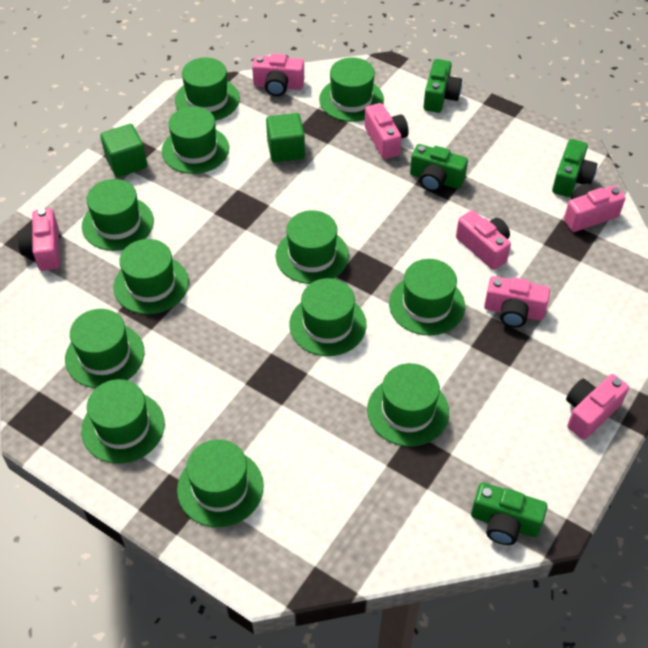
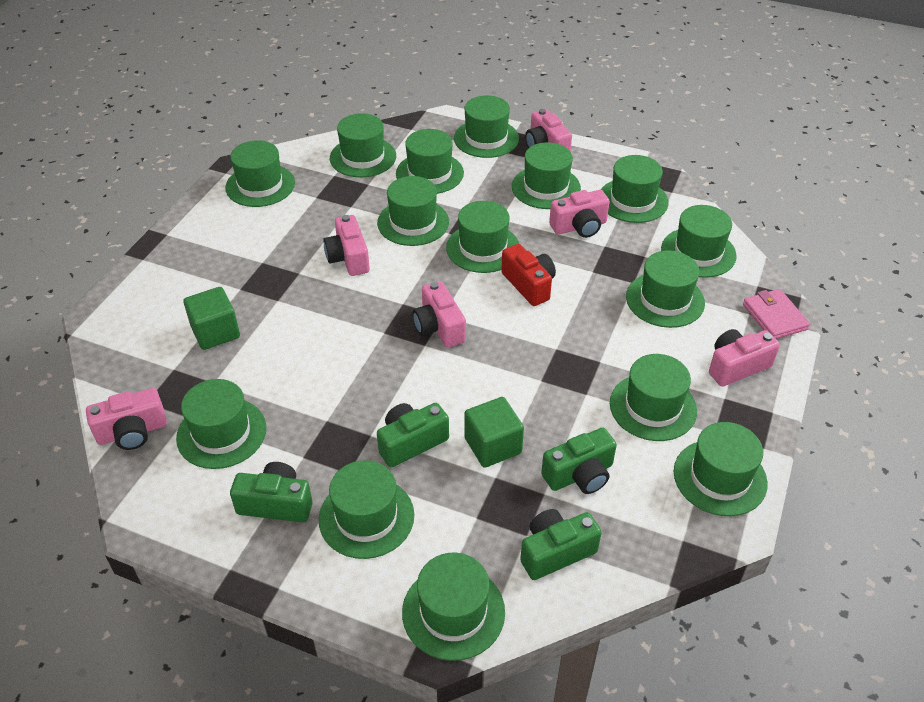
green hat: [65,309,145,388] [81,379,165,464] [82,179,154,251] [114,239,189,314] [162,106,229,174] [175,57,240,121] [177,439,264,527] [276,210,349,284] [289,278,367,356] [319,57,384,122] [367,363,449,447] [389,259,465,336] = 12 -> [176,379,266,469] [225,140,295,207] [319,460,414,559] [330,113,396,177] [377,176,449,246] [396,129,464,194] [402,552,505,661] [446,201,519,273] [454,95,519,158] [512,142,581,209] [601,155,669,223] [610,354,697,441] [626,250,705,328] [661,205,737,278] [674,422,768,516] = 15
pink camera: [17,208,60,271] [252,53,304,96] [364,103,409,159] [456,210,511,270] [484,276,550,328] [564,183,625,232] [566,374,629,440] = 7 -> [86,388,167,450] [323,215,370,276] [413,281,466,348] [525,109,572,152] [549,190,610,238] [709,329,780,387] = 6
pink wallet: none = 0 -> [743,289,810,339] = 1
red camera: none = 0 -> [501,244,556,306] = 1

